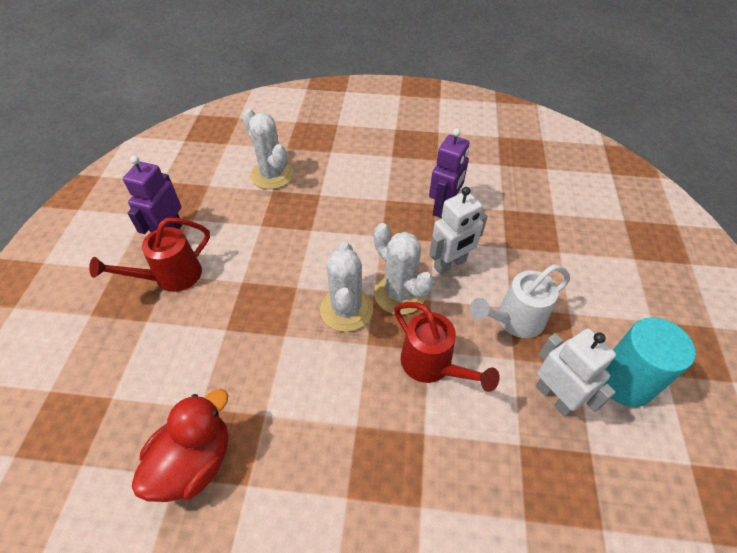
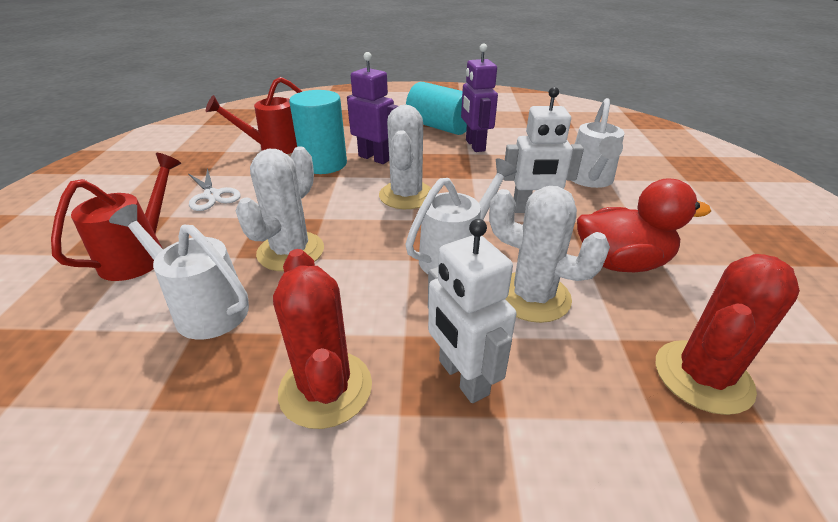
red cactus: none = 0 -> [273,249,372,429] [656,254,800,415] = 2
turquoise cylinder: [603,317,696,407] = 1 -> [289,90,347,174] [406,82,467,135] = 2
white scissors: none = 0 -> [188,168,241,211] = 1
white watering can: [470,265,570,338] = 1 -> [109,204,249,340] [405,159,517,274] [571,98,624,188] = 3

